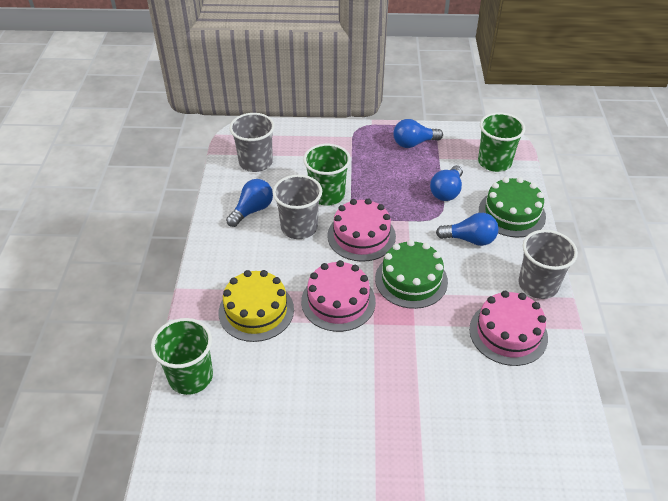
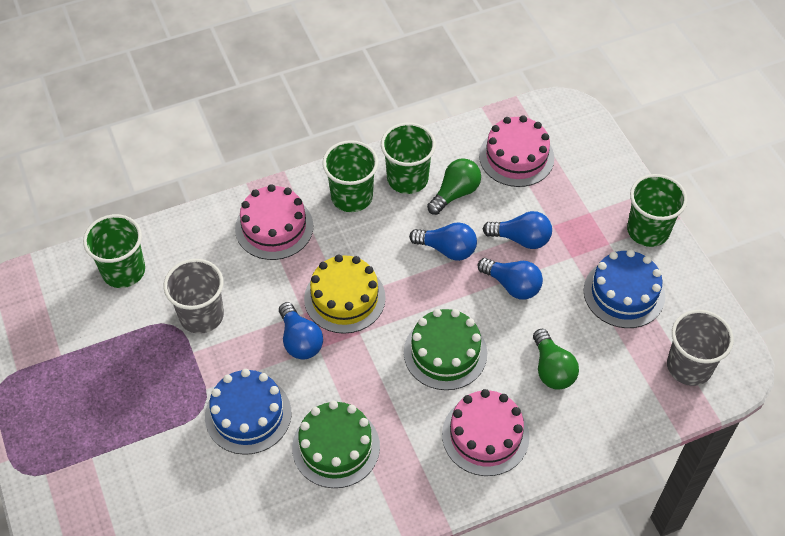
blue cake: none = 0 -> [205,369,291,455] [584,249,665,328] = 2
green cup: [151,318,213,395] [303,144,351,206] [478,112,525,172] = 3 -> [83,214,145,288] [322,140,378,212] [381,123,436,194] [627,174,687,247] = 4
green light bulb: none = 0 -> [427,158,481,215] [533,329,579,390] = 2
grey cup: [229,113,275,172] [273,175,322,239] [518,230,578,299] = 3 -> [164,259,224,334] [667,310,734,386] = 2

